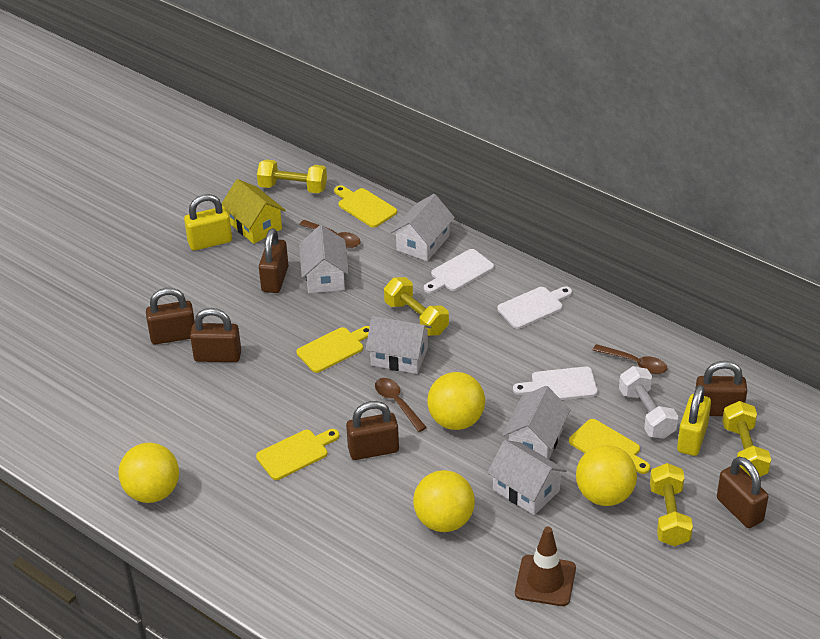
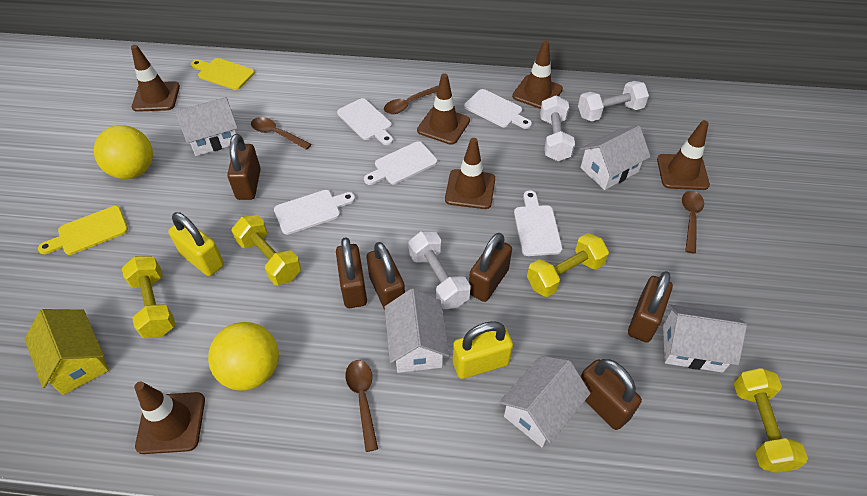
brown spoon: [299,220,361,248] [375,378,427,432] [593,344,667,374] = 3 -> [251,117,312,150] [345,360,378,452] [384,86,438,114] [682,191,704,254] = 4
brown traffic cone: [515,527,576,606] = 1 -> [131,45,180,112] [134,382,205,454] [417,73,470,145] [445,138,495,209] [512,41,563,109] [657,120,710,190] = 6
white cutting board: [424,249,494,293] [497,286,572,329] [513,367,598,400] = 3 -> [274,190,355,235] [337,98,393,145] [364,141,437,185] [464,89,532,129] [514,190,562,256] = 5
white dumbbell: [619,366,678,439] = 1 -> [408,231,471,309] [540,96,575,161] [578,81,649,121] = 3
yellow ball: [118,443,179,503] [413,470,475,532] [427,372,485,430] [576,445,637,506] = 4 -> [94,125,153,179] [208,322,279,391] = 2
yellow cutting board: [256,429,339,480] [297,326,370,373] [334,185,397,228] [569,419,650,474] = 4 -> [38,206,128,255] [191,58,255,90] = 2

